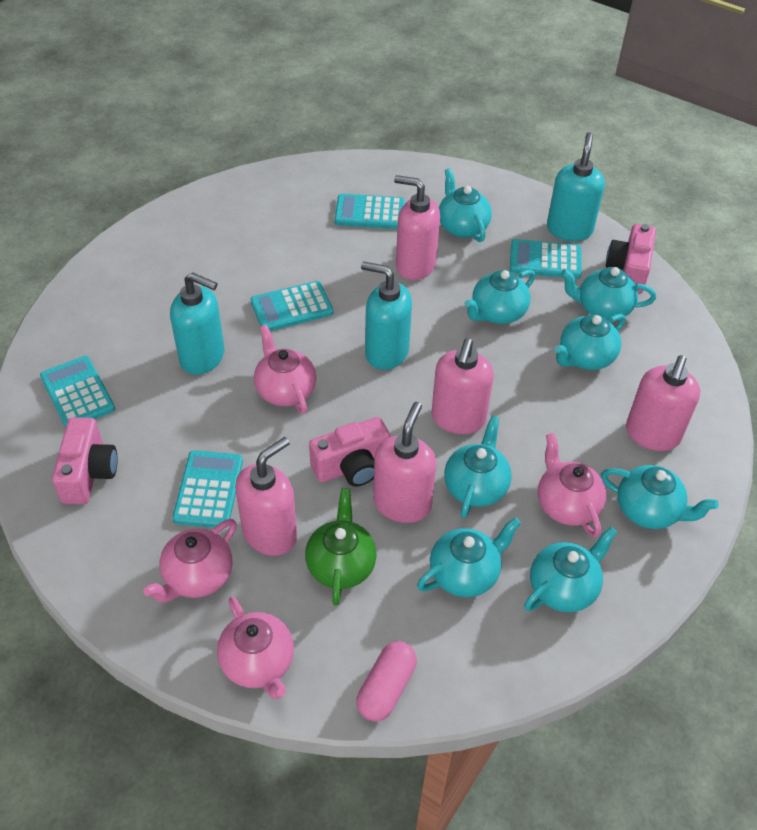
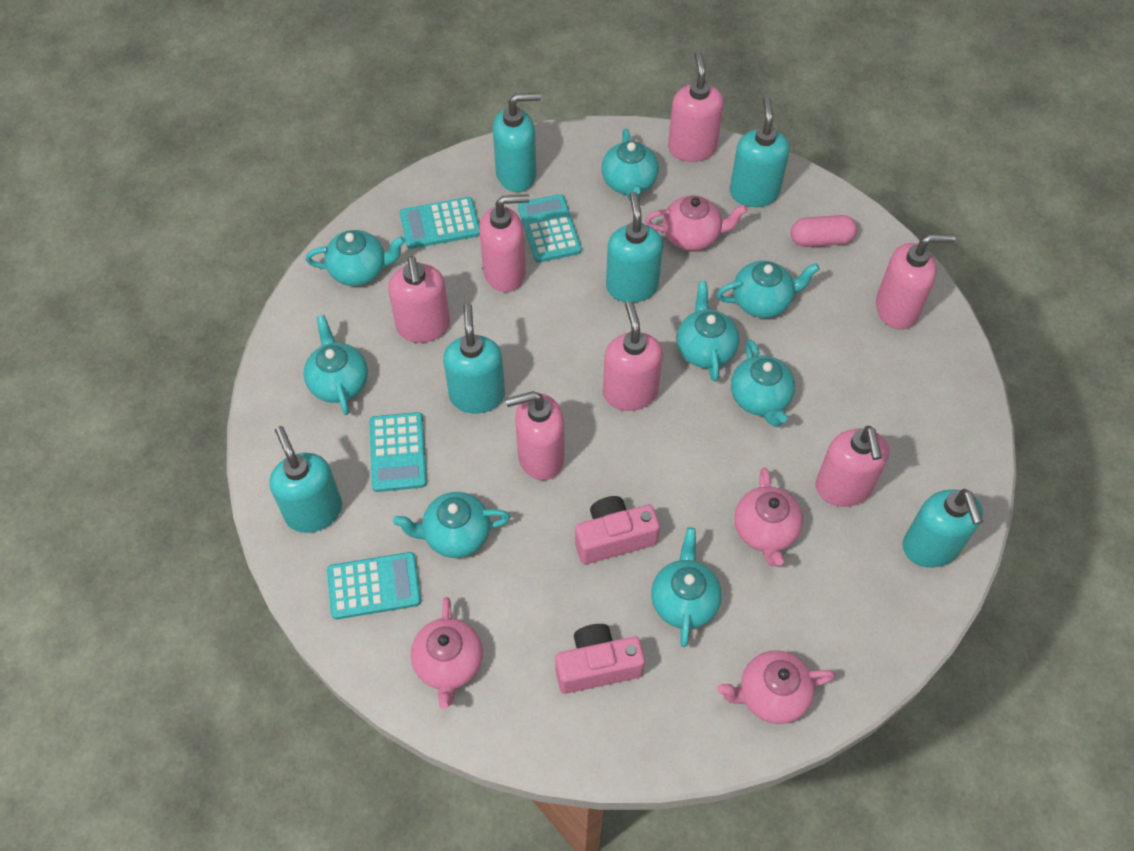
green teapot: [305,488,377,606] = 1 -> none = 0
pink camera: [52,417,118,504] [309,417,390,487] [606,224,656,294] = 3 -> [555,624,645,694] [575,496,660,564] = 2
pink soap dispenser: [235,437,297,556] [373,402,437,523] [394,175,440,280] [431,338,494,434] [626,355,700,451] = 5 -> [388,256,450,343] [479,194,530,292] [505,391,564,480] [603,301,663,411] [668,51,724,162] [815,425,890,507] [876,234,956,330] = 7
turquoise calculator: [40,356,115,428] [172,450,243,528] [251,281,333,331] [335,194,405,229] [510,239,582,279] = 5 -> [327,552,421,620] [369,412,427,492] [399,197,480,249] [518,194,582,263] = 4
turquoise soap dispenser: [170,272,224,375] [361,261,412,370] [547,132,605,241] = 3 -> [269,426,342,533] [443,303,505,414] [493,92,541,192] [606,192,663,303] [730,96,790,207] [903,489,983,568] = 6

